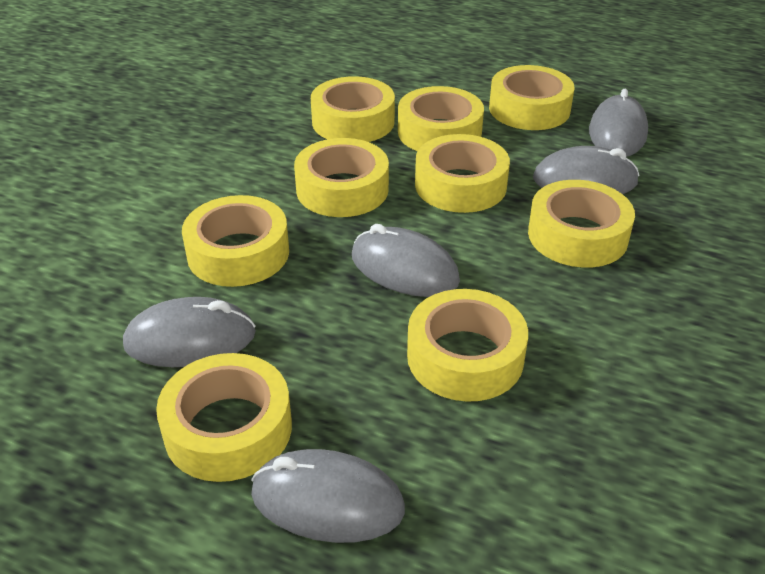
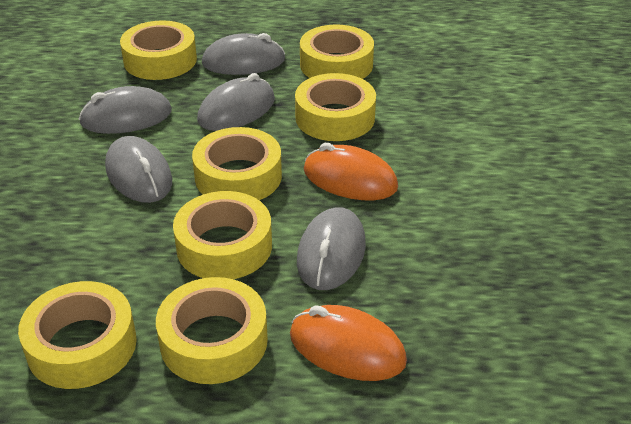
orange mouse: none = 0 -> [290,305,407,381] [304,143,398,200] = 2
yellow tape: [156,353,292,482] [182,195,289,287] [294,138,389,217] [311,76,395,142] [398,86,484,151] [407,289,528,402] [415,134,510,213] [489,65,574,130] [528,180,635,268] = 9 -> [18,281,137,389] [120,20,197,80] [156,277,268,384] [173,191,272,279] [192,127,282,200] [295,73,376,141] [300,25,374,79] = 7

